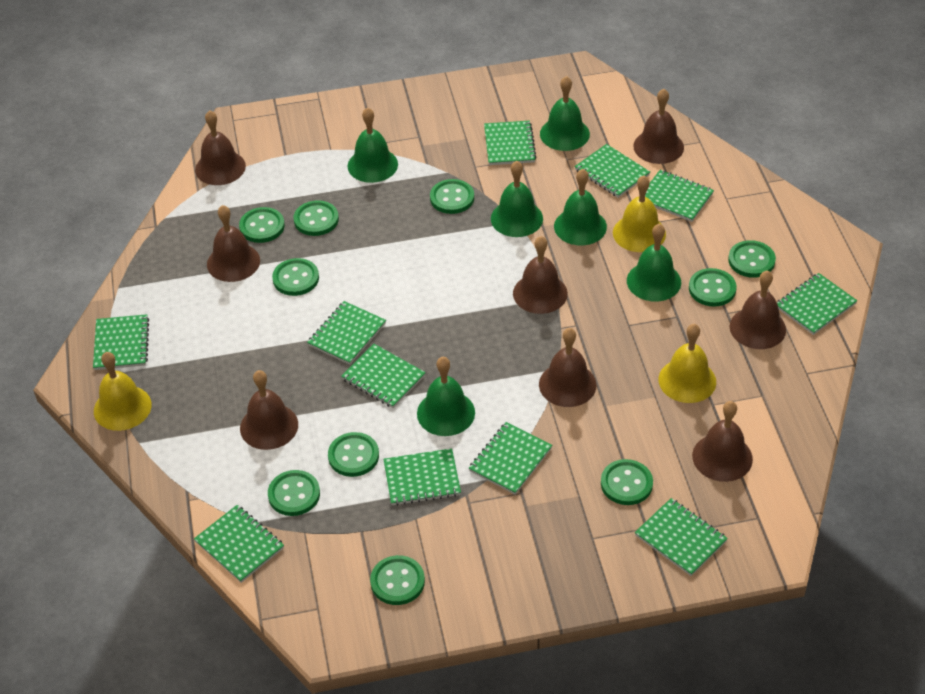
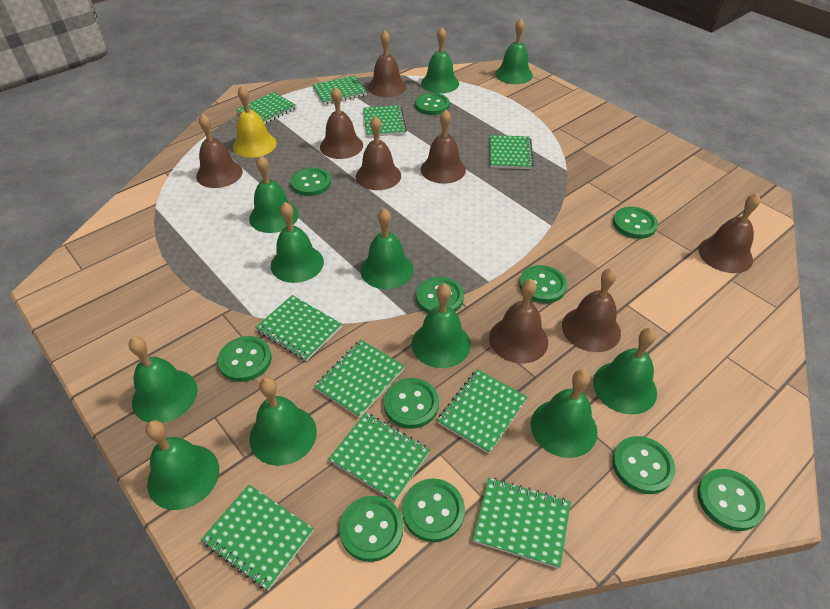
green bell: [348,107,398,183] [417,357,475,436] [491,161,543,237] [540,76,590,151] [554,169,607,245] [627,224,681,301] = 6 -> [129,337,198,423] [146,420,219,510] [249,155,299,233] [249,377,317,466] [271,202,324,283] [360,208,414,289] [412,283,471,368] [421,27,459,94] [495,19,533,84] [531,370,598,458] [593,328,657,415] = 11
green button: [239,207,285,243] [268,470,320,516] [272,258,319,296] [294,200,339,236] [328,432,379,477] [370,555,425,605] [430,179,474,214] [601,459,653,505] [689,268,736,307] [728,240,776,278] = 10 -> [217,336,272,382] [290,168,331,196] [339,496,403,562] [384,378,439,429] [402,479,465,542] [415,93,450,115] [416,277,464,313] [519,265,567,303] [612,436,675,494] [613,207,658,239] [697,469,765,531] = 11
green notebook: [93,314,149,370] [194,505,284,583] [307,301,386,365] [341,344,426,408] [384,448,461,506] [469,422,552,495] [484,121,536,165] [575,144,650,198] [635,498,728,576] [645,170,714,222] [777,273,857,335] = 11 -> [201,485,314,591] [236,92,297,124] [255,295,342,361] [312,76,367,105] [314,340,405,418] [329,413,430,502] [363,105,407,137] [437,369,528,454] [472,478,571,569] [490,135,534,169] = 10
yellow bell: [94,352,152,431] [613,175,666,252] [659,324,716,403] = 3 -> [233,85,277,158] = 1

